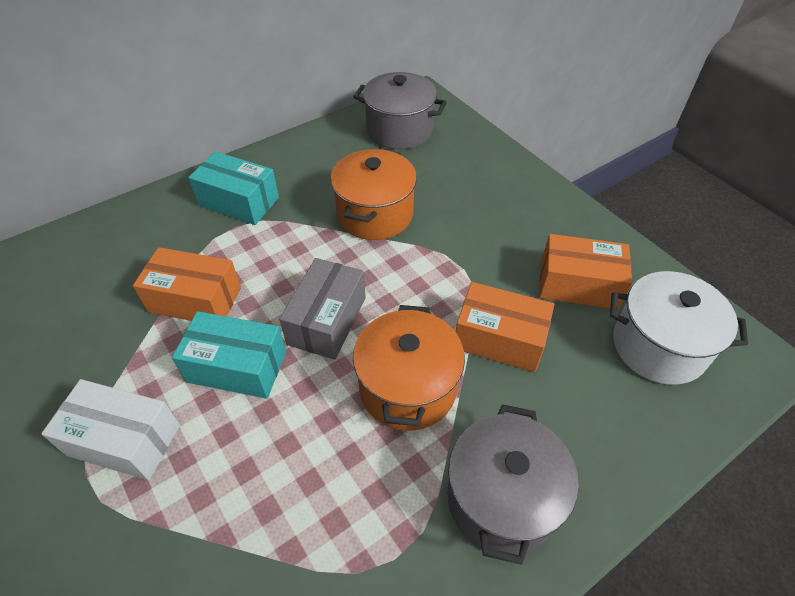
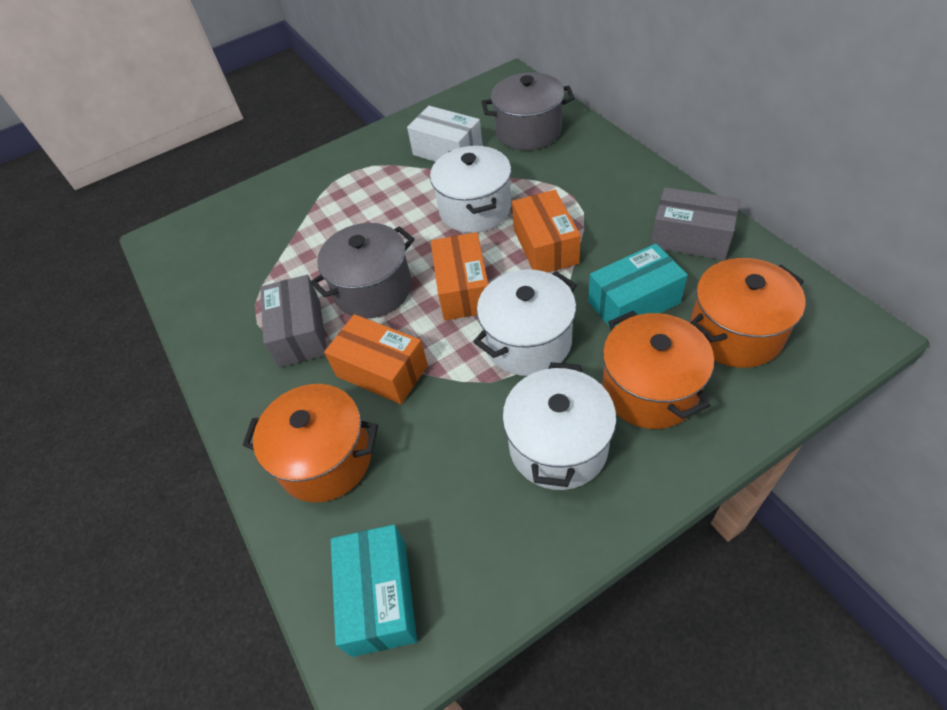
grey box: [279,258,366,360] = 1 -> [260,275,326,368] [650,187,740,260] = 2
orange pot: [330,149,417,240] [353,305,465,431] = 2 -> [242,384,378,502] [602,311,714,429] [690,258,806,368] = 3
white pot: [610,271,748,385] = 1 -> [430,146,511,233] [473,270,577,376] [502,362,617,490] = 3

